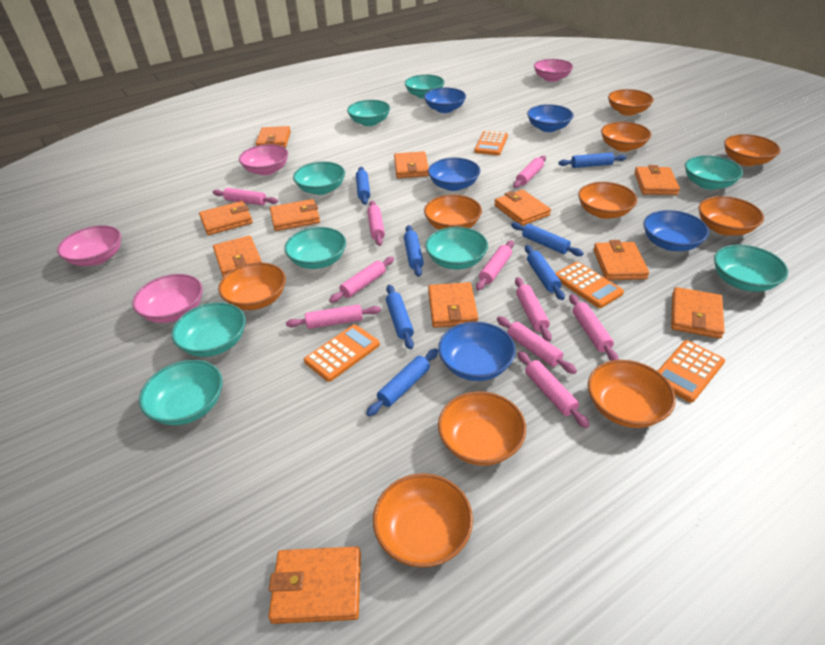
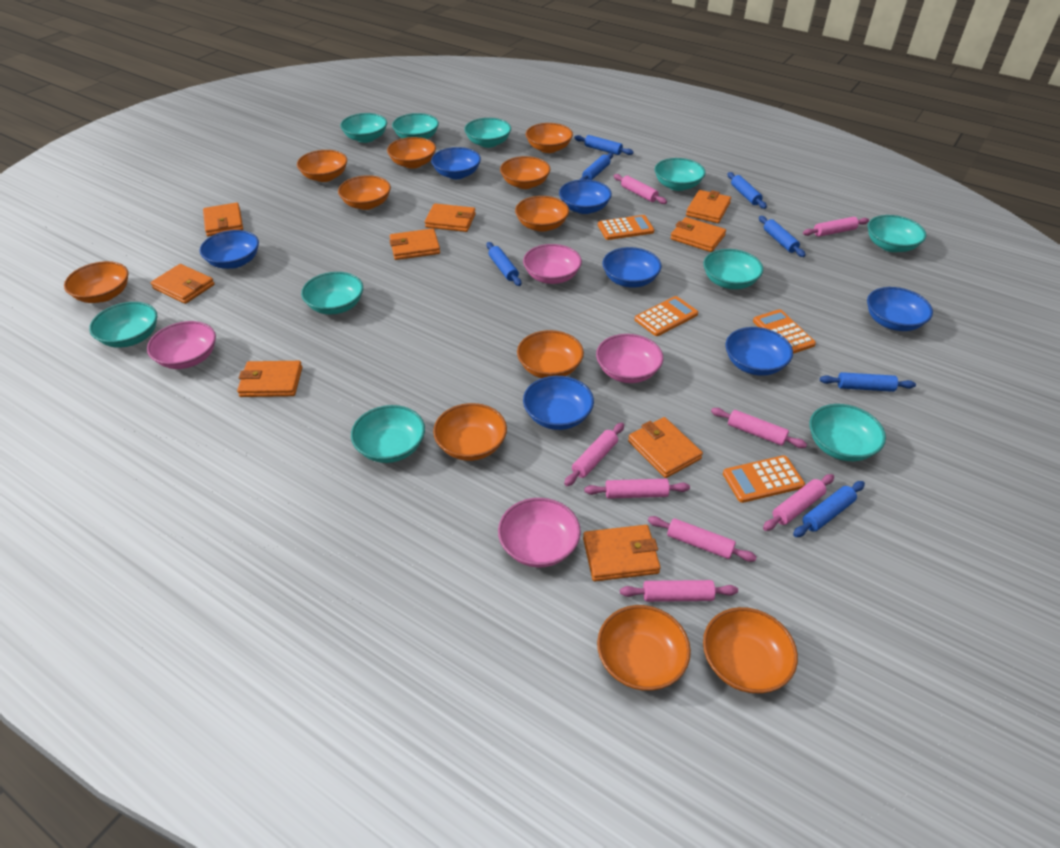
blue bowl: [424,88,466,113] [428,158,480,191] [438,322,516,381] [527,104,573,132] [643,210,709,251] = 5 -> [200,230,259,269] [431,147,481,179] [523,376,594,430] [559,179,612,214] [602,247,662,288] [725,327,793,376] [867,287,933,331] = 7
orange bowl: [218,263,286,310] [373,473,473,568] [424,195,482,230] [438,391,526,466] [578,182,637,219] [588,360,676,428] [601,122,651,152] [608,89,654,116] [698,196,764,236] [724,134,781,166] = 10 -> [64,261,129,303] [297,150,347,182] [338,175,391,210] [387,137,436,169] [433,403,507,461] [500,156,550,189] [515,196,569,232] [517,330,584,378] [526,123,573,153] [597,605,691,691] [703,607,798,693] = 11
orange wallet: [199,201,253,235] [213,235,262,277] [256,126,291,148] [268,546,361,624] [270,199,320,231] [394,151,429,178] [428,282,478,328] [494,190,551,226] [593,240,649,280] [634,165,680,195] [671,287,725,339] = 11 -> [151,264,215,304] [203,203,243,236] [237,361,302,397] [390,228,440,260] [425,203,476,232] [583,525,661,581] [628,417,703,478] [671,217,726,252] [686,190,731,223] = 9
pink rolling pin: [213,188,278,205] [286,304,381,329] [329,257,394,303] [367,201,385,246] [476,240,514,290] [497,316,577,374] [513,155,546,188] [515,277,552,342] [518,351,589,428] [569,294,618,361] = 10 -> [564,423,624,486] [584,479,690,499] [614,174,667,204] [620,580,738,602] [648,516,757,562] [711,408,807,448] [763,474,834,531] [803,217,869,237] = 8
turquoise bowl: [139,360,223,425] [172,302,246,357] [284,227,346,269] [293,162,345,195] [347,100,390,126] [405,75,445,99] [425,227,488,269] [685,155,743,190] [714,245,788,292] = 9 -> [89,302,157,348] [301,272,363,314] [340,113,387,143] [351,405,425,463] [392,113,439,139] [464,118,511,148] [655,158,706,191] [703,249,763,289] [809,404,886,461] [868,215,926,252] = 10

